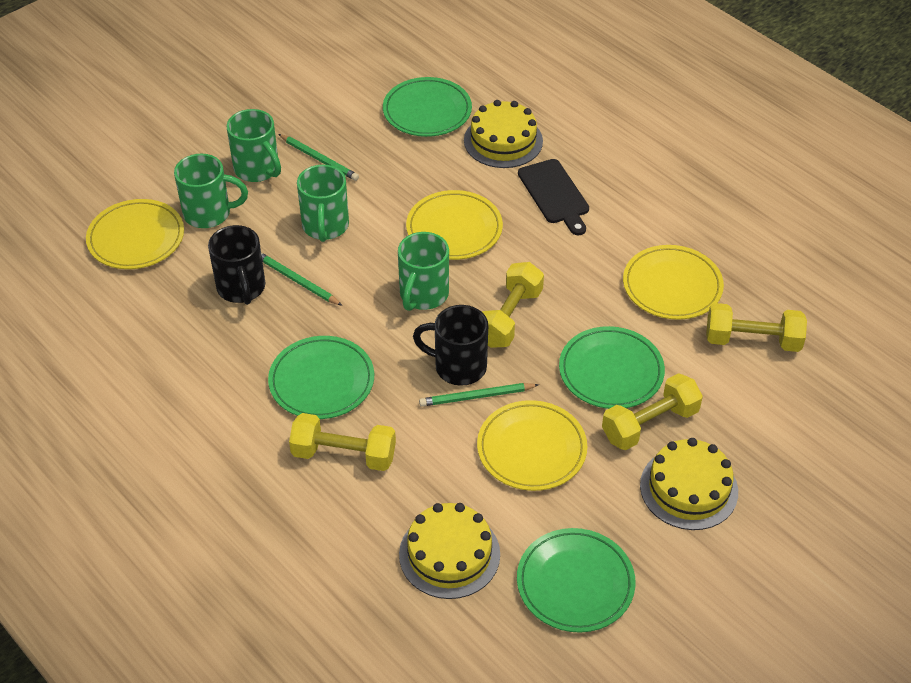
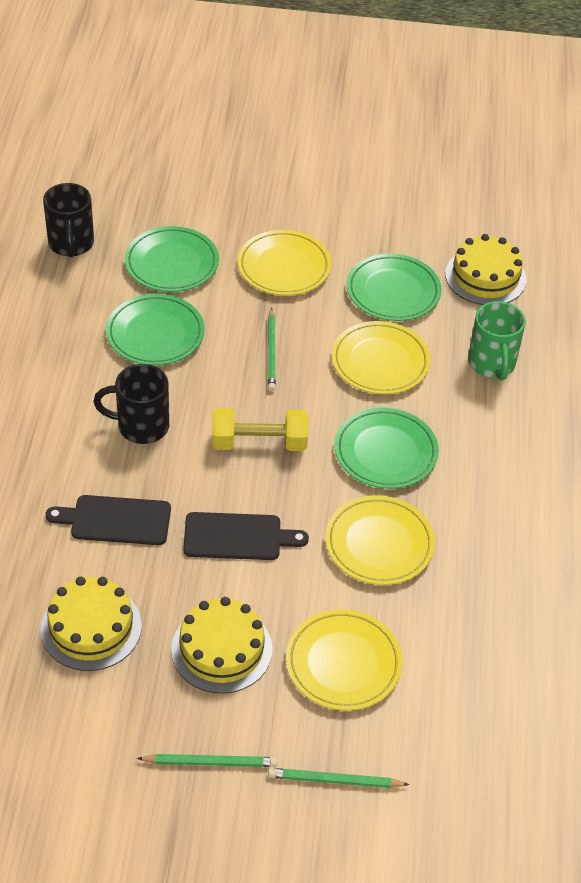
black cutting board: [518,159,589,235] = 1 -> [46,495,171,545] [183,512,309,560] = 2
green mug: [174,154,248,228] [226,109,281,182] [297,165,349,242] [398,232,449,311] = 4 -> [468,301,526,381] = 1
yellow dumbbell: [289,413,396,471] [482,262,544,348] [602,373,703,450] [706,303,807,352] = 4 -> [212,408,308,451] = 1

